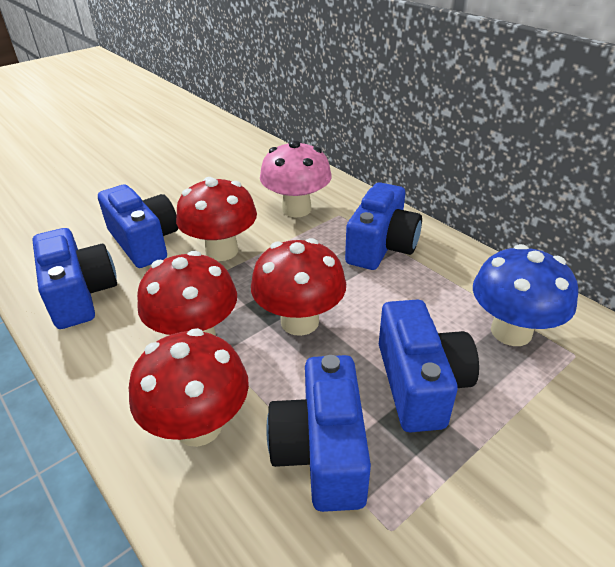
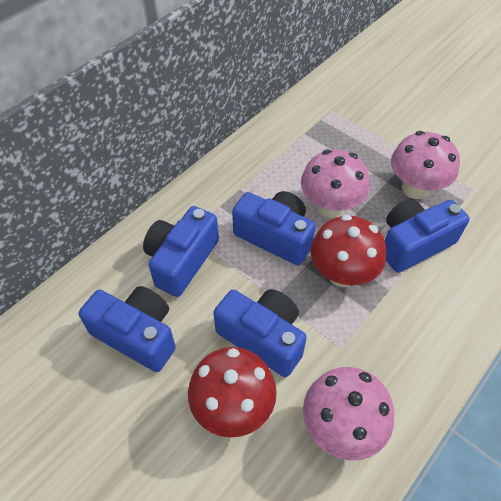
blue mushroom: [473,244,578,346] = 1 -> none = 0
pink mushroom: [260,140,332,217] = 1 -> [301,149,370,218] [303,367,394,461] [391,131,460,199] = 3
red mushroom: [129,328,249,447] [137,251,237,336] [176,177,257,261] [251,238,346,336] = 4 -> [188,347,277,438] [310,214,386,287] = 2

